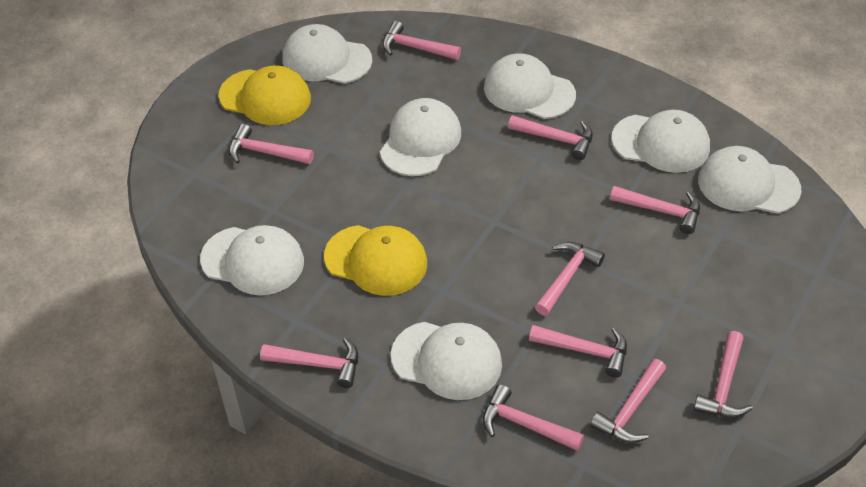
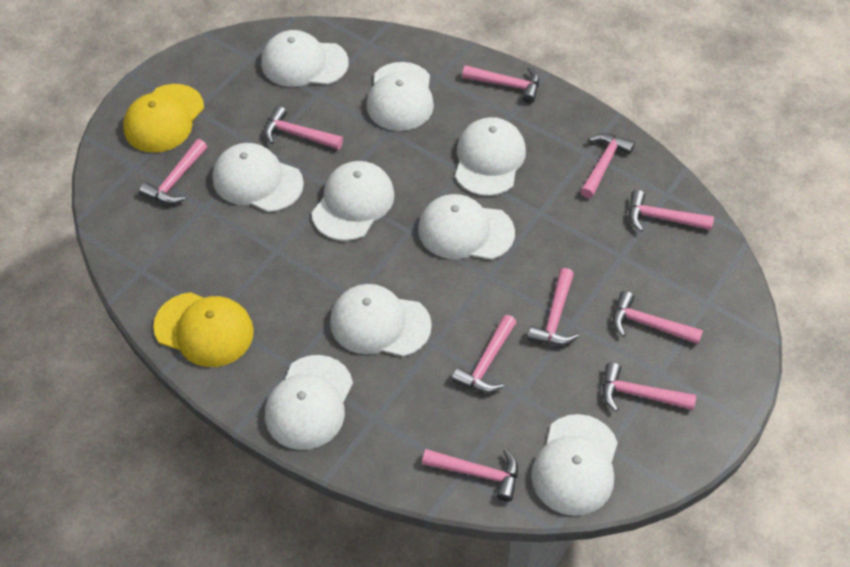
white cap: [200,225,304,295] [282,24,372,84] [380,98,461,176] [391,322,502,400] [484,53,576,119] [611,110,710,173] [698,146,801,214] = 7 -> [213,143,304,212] [261,30,349,87] [265,355,353,450] [312,161,395,241] [330,284,432,357] [367,62,434,131] [418,194,515,260] [455,117,526,196] [531,414,618,516] = 9

